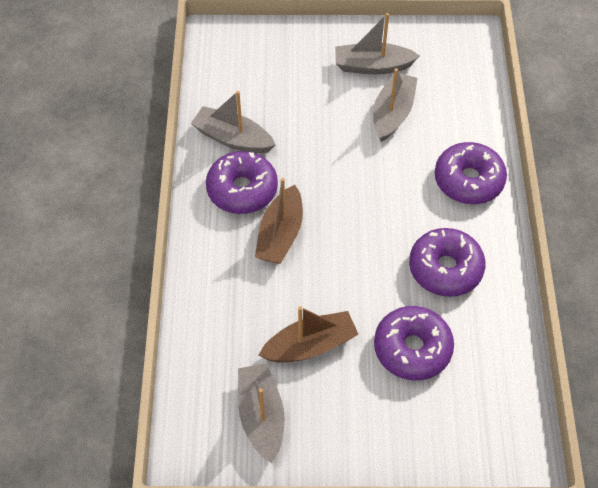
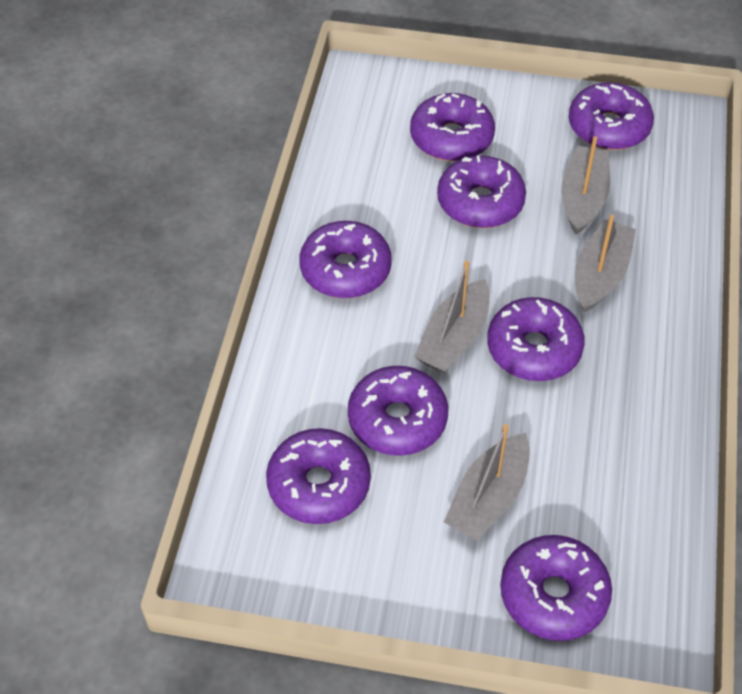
brown boat: [255,178,303,264] [259,306,359,362] = 2 -> none = 0
purple donut: [206,151,278,214] [374,306,454,381] [409,228,486,297] [435,142,507,204] = 4 -> [266,428,371,524] [299,221,392,298] [348,366,448,456] [410,93,495,161] [437,155,526,228] [487,297,585,381] [500,535,612,641] [569,82,654,150] = 8

